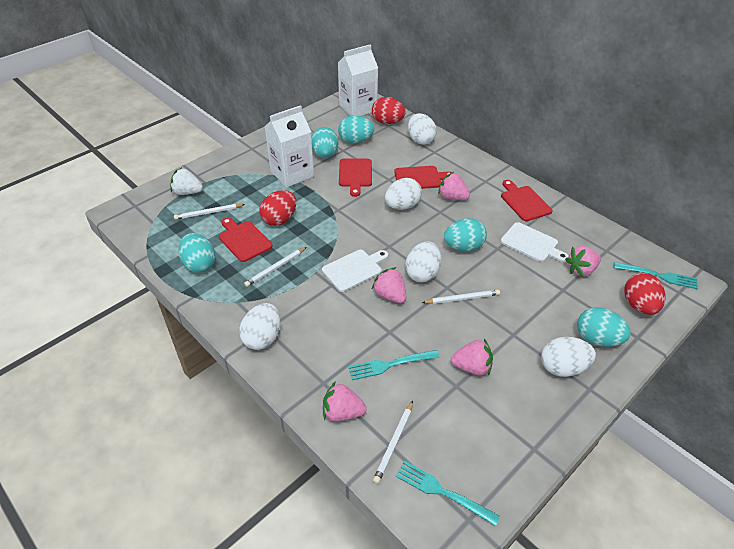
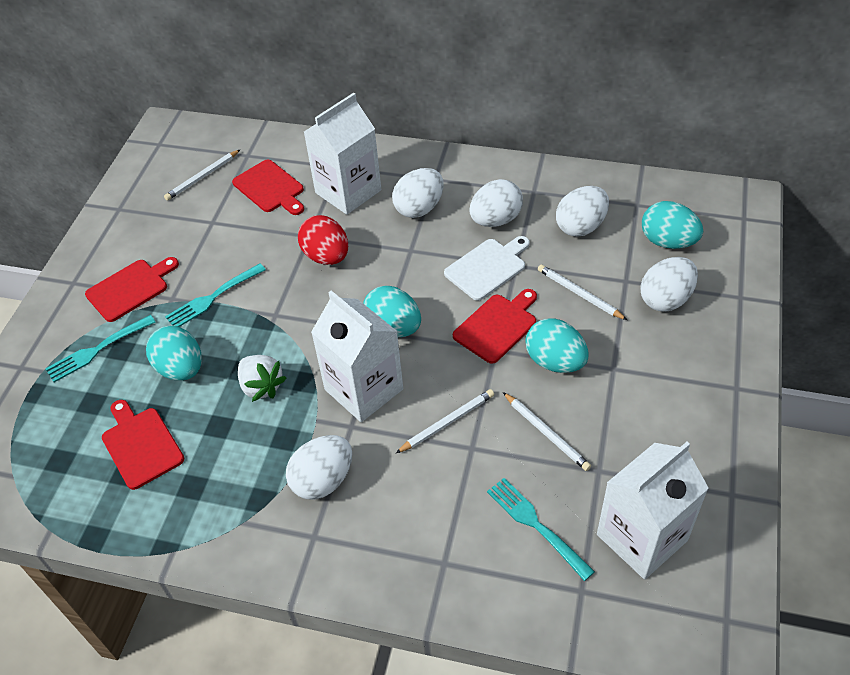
pink strawberry: [323,381,367,421] [371,267,406,303] [438,172,470,200] [451,339,493,376] [565,246,601,277] = 5 -> none = 0
red egg: [260,190,296,226] [372,97,406,124] [624,273,665,315] = 3 -> [298,215,348,265] = 1
turquoise egg: [178,233,215,273] [311,127,338,158] [338,115,375,143] [444,218,487,251] [577,307,631,347] = 5 -> [146,326,202,381] [363,286,421,337] [525,318,589,373] [642,201,703,249] = 4
white carton: [264,105,314,188] [338,44,378,116] = 2 -> [304,93,381,215] [311,291,403,422] [597,442,709,579] = 3
white cutting board: [322,250,388,292] [501,222,569,262] = 2 -> [444,236,530,301] = 1

